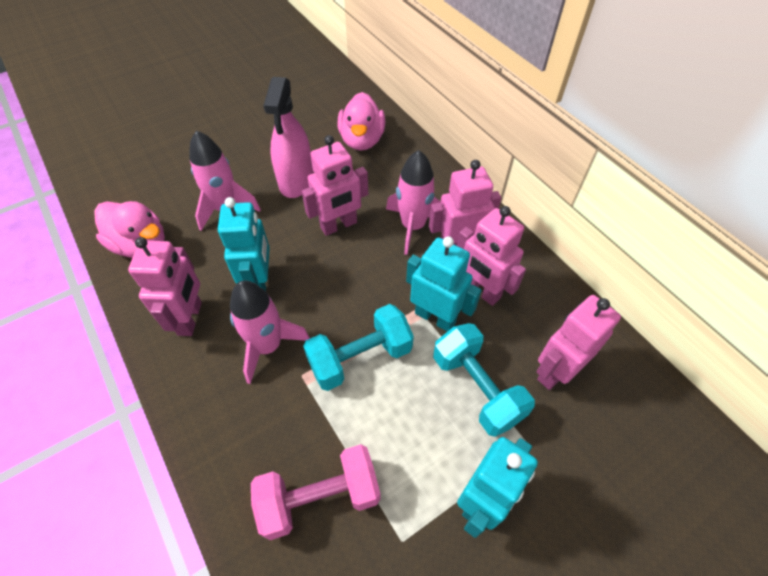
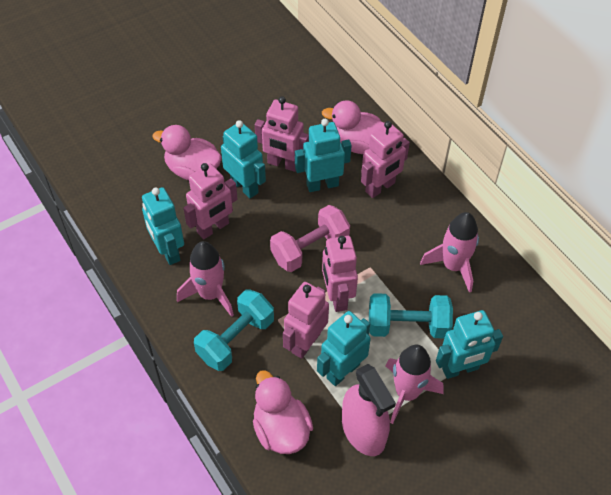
pink duck: [94,201,165,258] [338,92,385,150] = 2 -> [152,125,222,180] [253,370,313,454] [322,100,385,154] = 3
turquoise robot: [218,197,270,291] [406,236,482,332] [457,437,538,538] = 3 -> [142,187,184,265] [221,120,266,199] [295,119,352,192] [317,311,371,386] [436,310,503,379] = 5

